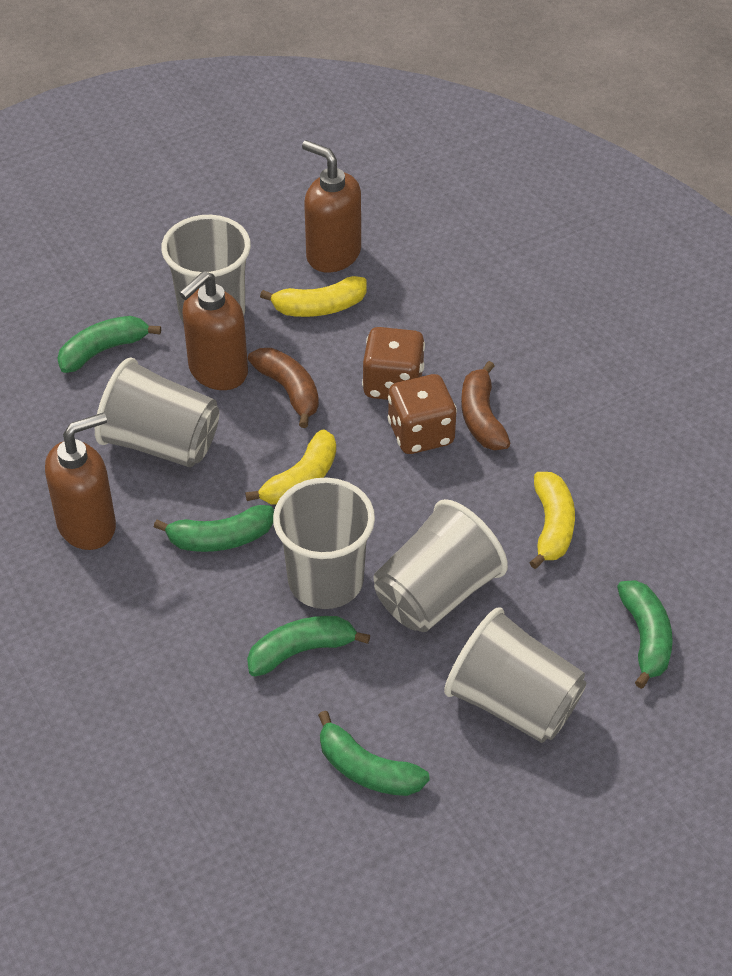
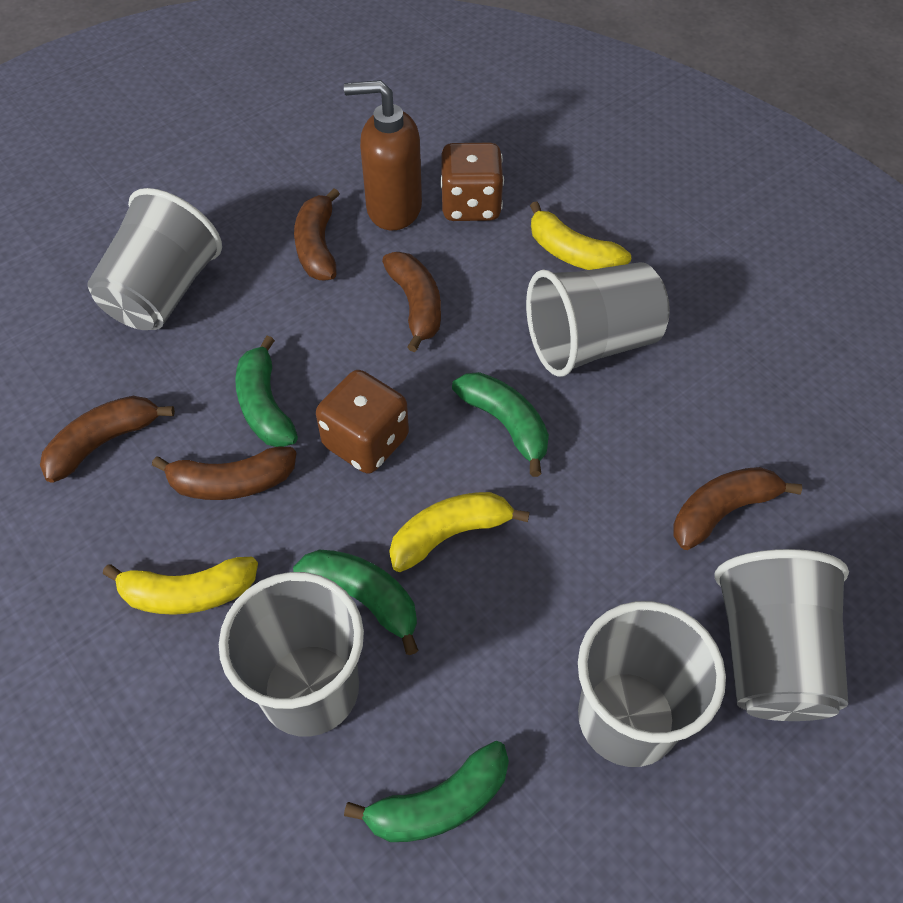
brown banana: [248,348,319,428] [461,361,511,450] = 2 -> [40,396,175,482] [152,447,296,500] [294,188,340,281] [382,252,441,352] [673,467,802,550] = 5
brown soap dispenser: [45,413,116,550] [179,271,248,390] [302,140,361,272] = 3 -> [344,80,422,230] = 1
green banana: [57,316,161,373] [154,505,274,552] [247,616,370,677] [318,711,430,796] [617,580,673,689] = 5 -> [235,336,298,447] [293,550,418,655] [344,741,509,842] [452,372,549,477] = 4

